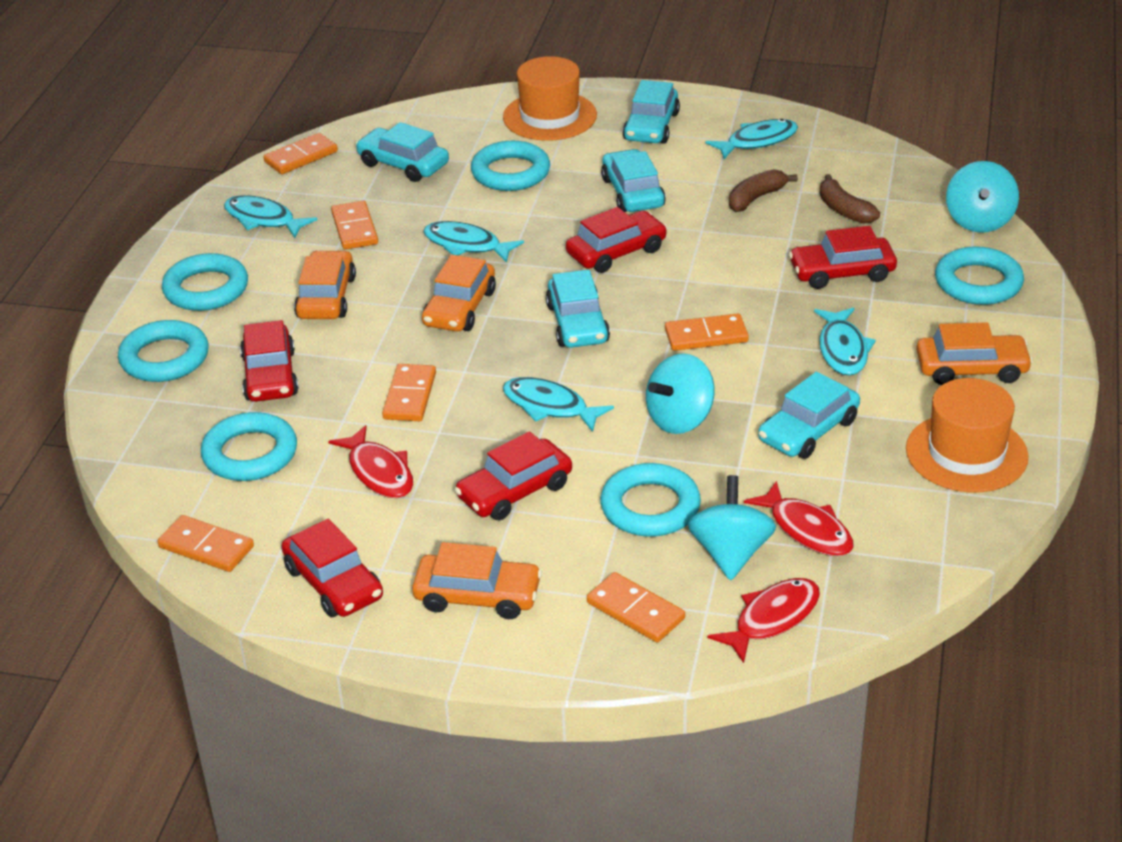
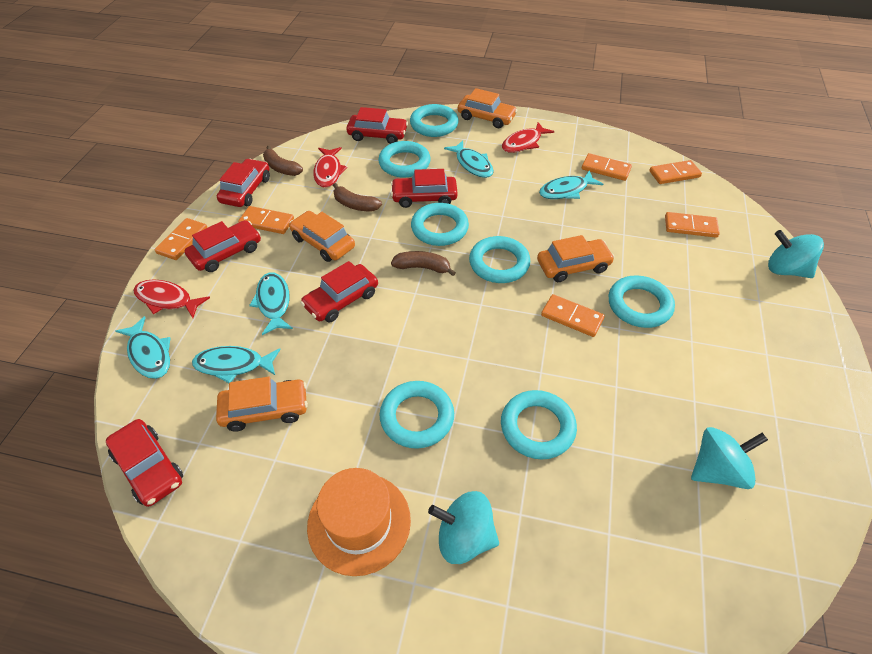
brown banana: [729,169,798,212] [819,174,880,224] = 2 -> [263,146,303,176] [333,183,382,212] [391,251,456,276] = 3
orange hat: [503,56,597,141] [906,378,1029,492] = 2 -> [307,468,411,576] = 1
red car: [240,320,299,402] [281,519,383,617] [455,431,572,520] [566,207,667,273] [789,226,897,289] = 5 -> [106,419,183,507] [185,220,261,272] [217,159,270,207] [301,261,378,322] [346,107,408,144] [391,169,458,208] = 6
turquoise car: [356,122,449,182] [546,270,610,348] [601,149,666,212] [623,80,680,144] [758,372,860,459] = 5 -> none = 0
turquoise ring: [118,320,209,382] [162,253,248,311] [201,412,297,481] [471,141,550,191] [600,463,701,537] [935,246,1024,305] = 6 -> [378,141,431,177] [380,381,454,449] [410,104,459,137] [411,203,469,246] [469,236,530,283] [501,390,577,459] [609,275,675,328] = 7

